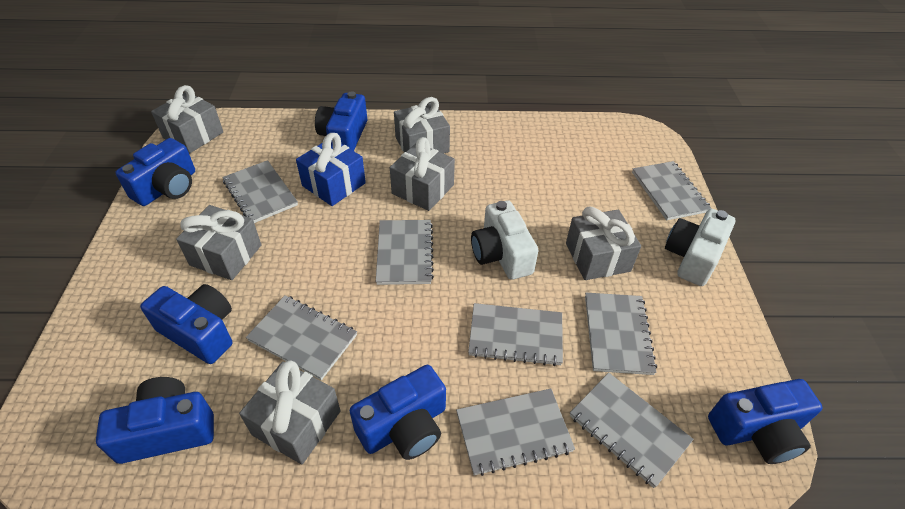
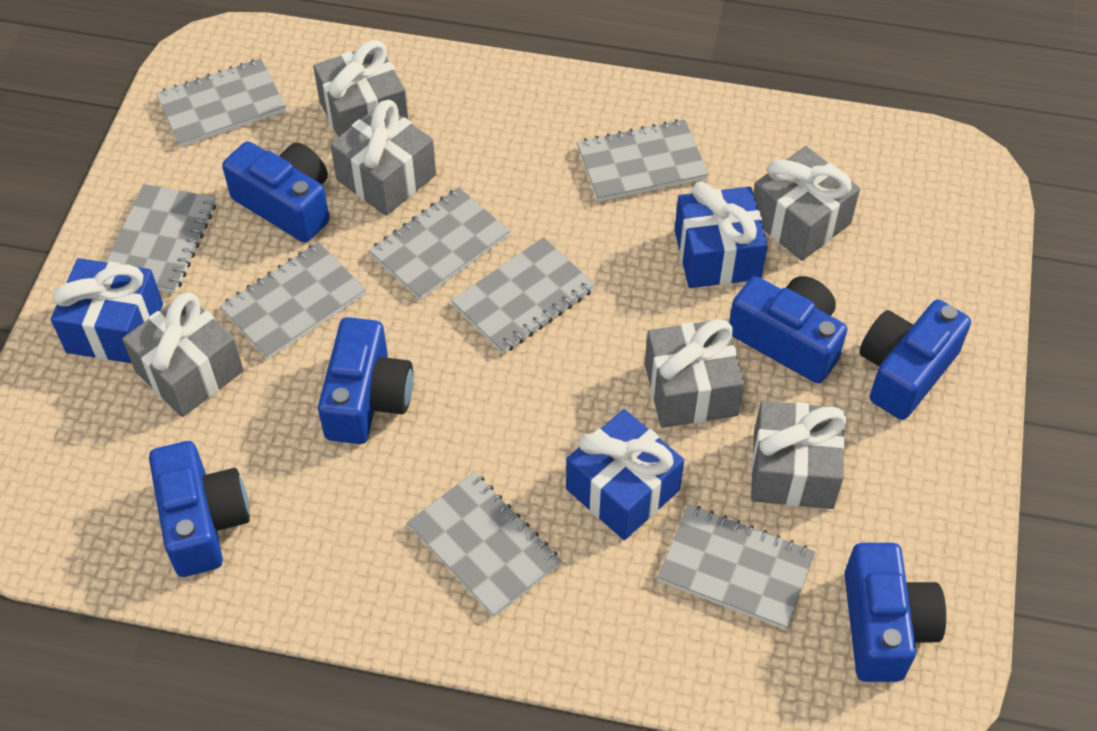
blue gift: [296,133,366,206] = 1 -> [51,258,163,363] [566,409,684,540] [674,182,768,288] = 3
white camera: [471,200,538,280] [665,209,735,286] = 2 -> none = 0

